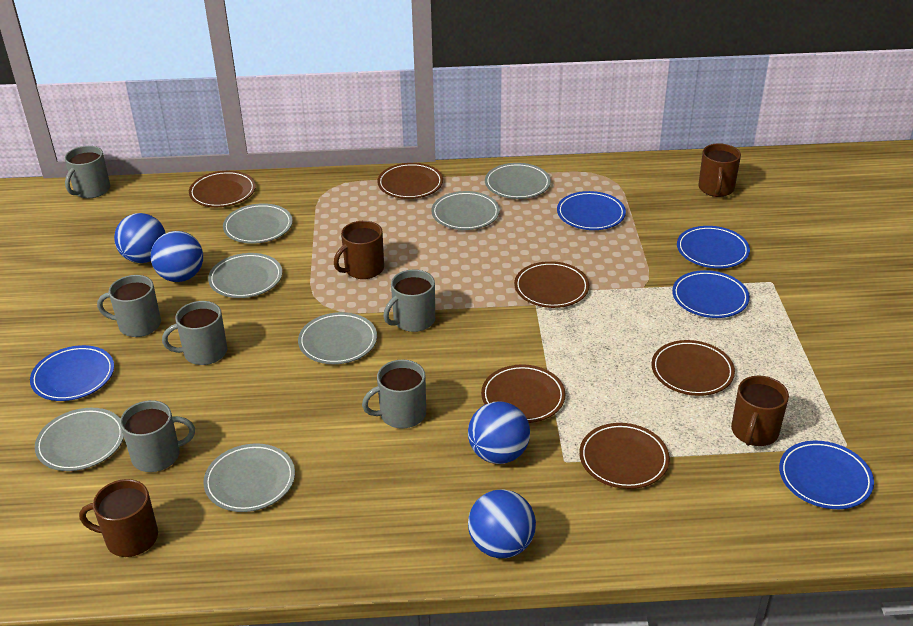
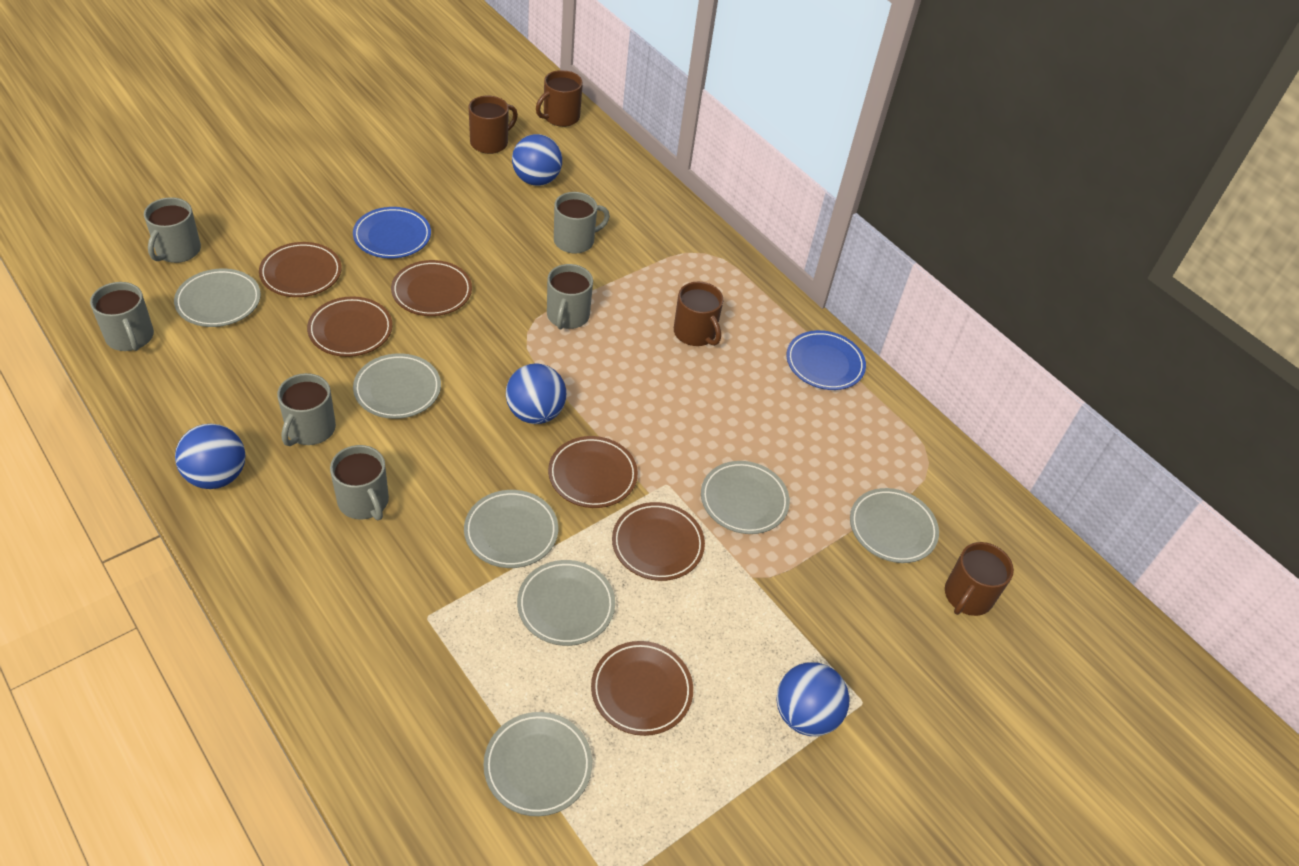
blue plate: [30,345,114,401] [557,191,626,230] [672,270,750,318] [677,226,750,268] [779,441,874,509] = 5 -> [353,207,431,259] [786,330,866,390] = 2

